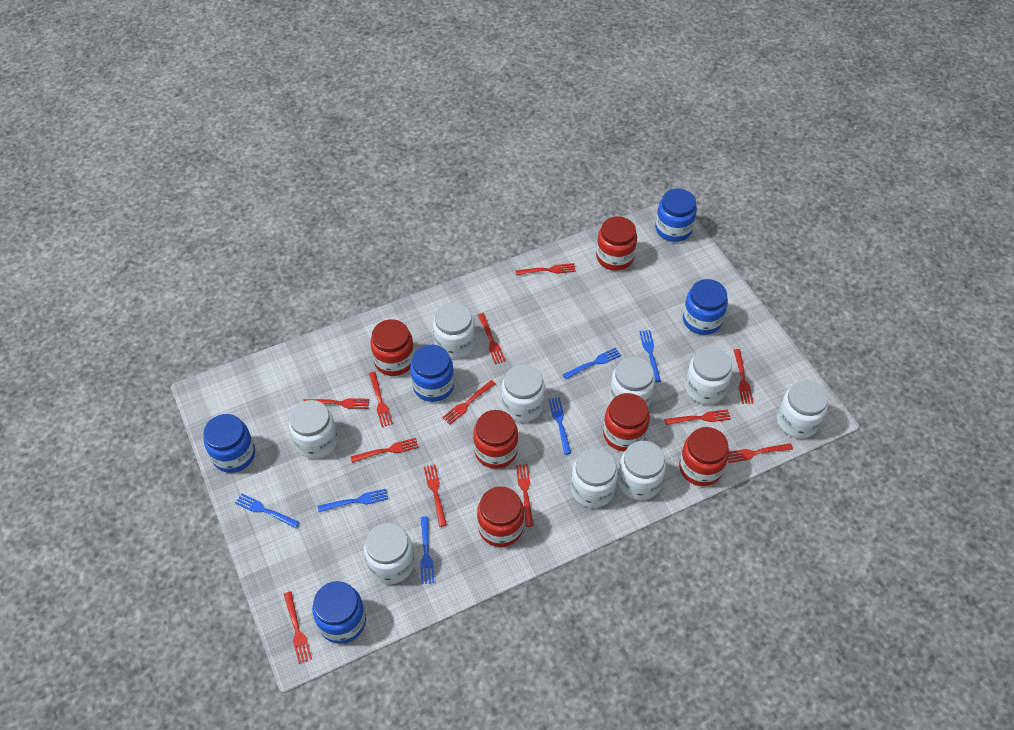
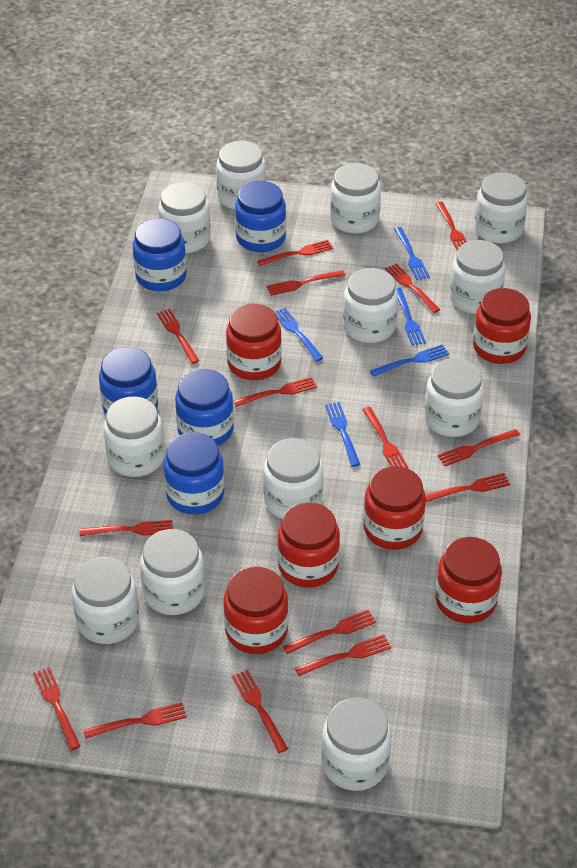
blue fork: [235,494,300,528] [318,489,388,512] [420,516,434,584] [548,397,571,455] [563,348,621,379] [639,330,661,382] = 6 -> [275,308,323,361] [325,402,361,467] [370,345,449,377] [394,227,430,280] [396,288,426,345] = 5
red fork: [284,591,312,664] [303,398,369,409] [351,438,419,463] [369,372,393,427] [424,465,447,527] [442,380,496,425] [478,313,506,364] [515,263,576,275] [516,464,533,527] [664,409,731,425] [728,443,793,463] [734,349,754,404] = 12 -> [33,667,81,751] [80,520,173,536] [83,702,187,739] [157,309,199,364] [232,670,288,753] [233,377,317,407] [257,240,333,266] [266,270,345,296] [283,610,376,654] [295,635,391,676] [362,407,408,468] [385,263,441,313] [425,473,510,502] [435,202,467,251] [438,429,520,466] = 15
white jar: [289,400,338,459] [364,523,415,584] [433,303,475,359] [501,364,545,422] [571,448,618,508] [610,357,655,406] [618,441,666,500] [685,347,732,404] [777,380,828,438] = 9 -> [72,557,139,644] [104,396,165,477] [140,529,205,615] [158,182,211,253] [216,141,266,210] [263,438,323,519] [321,698,391,791] [330,163,381,234] [343,268,398,343] [424,358,484,437] [450,240,506,314] [474,172,528,243] = 12

